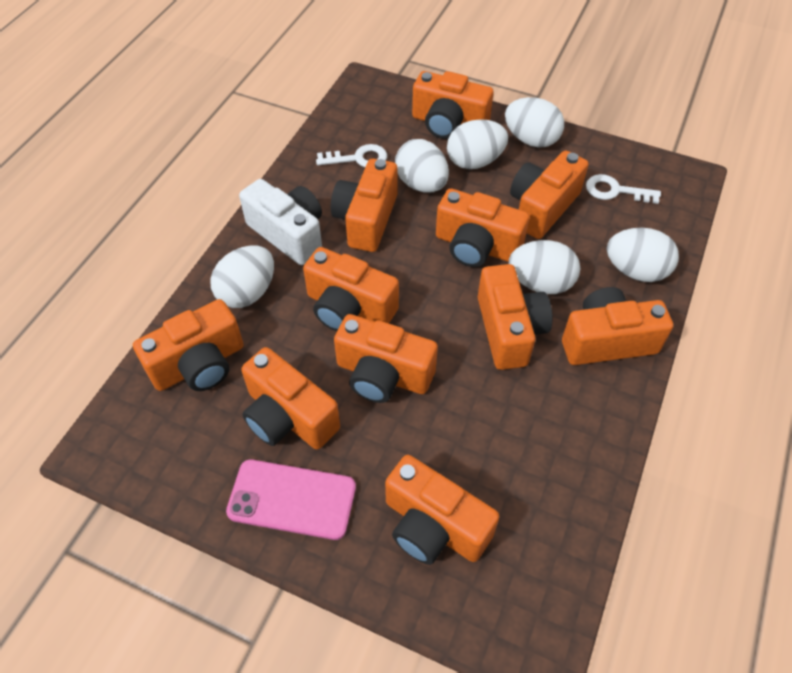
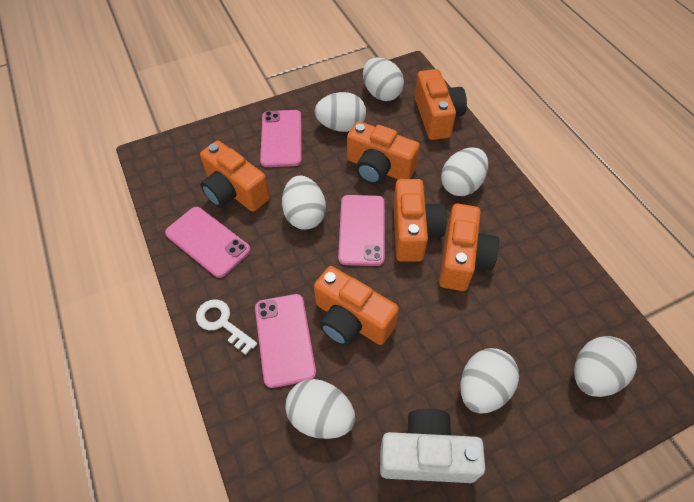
orange camera: [133,299,244,391] [241,347,340,450] [303,247,399,331] [331,159,397,252] [334,314,438,403] [385,455,500,565] [412,71,494,139] [436,188,529,267] [478,264,552,370] [510,150,589,239] [562,287,673,365] = 11 -> [200,141,270,212] [314,266,399,346] [347,121,420,184] [393,179,447,262] [415,69,467,140] [439,204,499,291] = 6
pink phone: [226,459,356,540] = 1 -> [165,207,251,278] [255,294,316,388] [260,110,302,167] [338,195,385,266] = 4
white egg: [210,245,274,308] [395,139,449,192] [447,119,508,169] [505,97,564,148] [509,240,580,294] [607,228,679,282] = 6 -> [282,175,326,230] [285,379,355,439] [315,92,366,132] [363,57,404,101] [441,147,488,196] [460,348,519,414] [574,336,637,397] = 7
white key: [316,144,387,167] [586,174,661,204] = 2 -> [196,299,258,355] = 1

